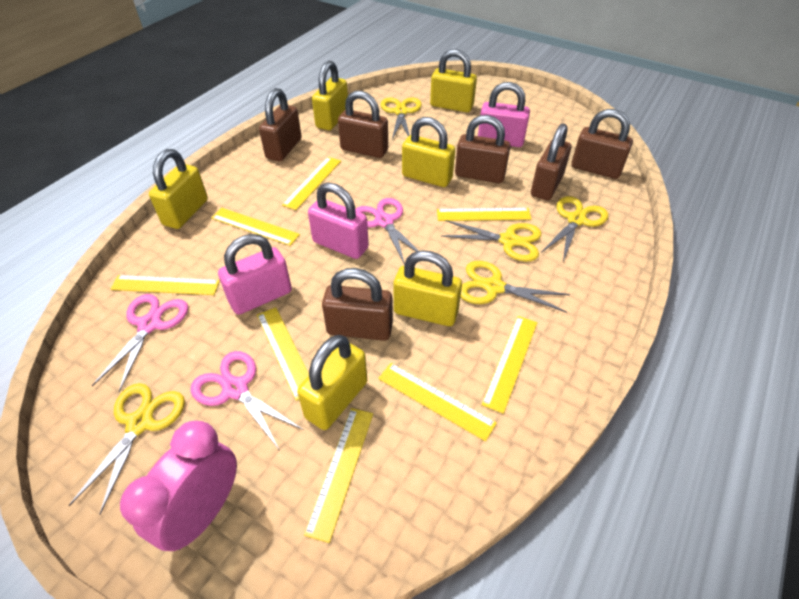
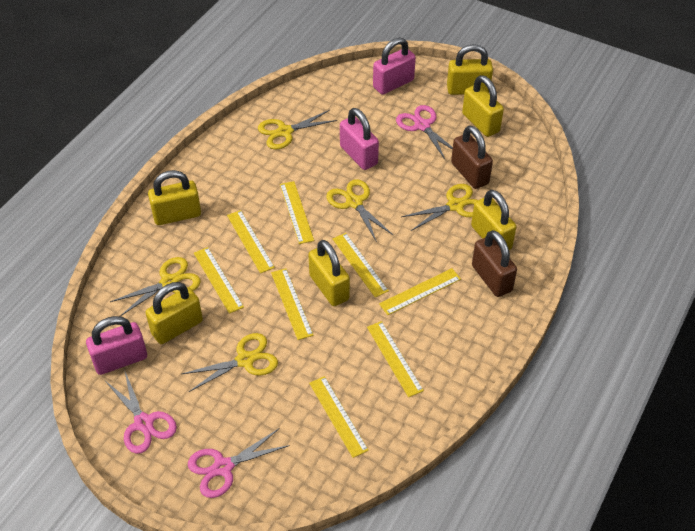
brown padlock: [259,88,302,161] [322,268,393,341] [338,91,388,158] [455,115,511,183] [531,123,571,200] [571,109,633,179] = 6 -> [451,125,493,189] [472,230,517,297] = 2
pink clock: [120,421,237,551] = 1 -> none = 0

